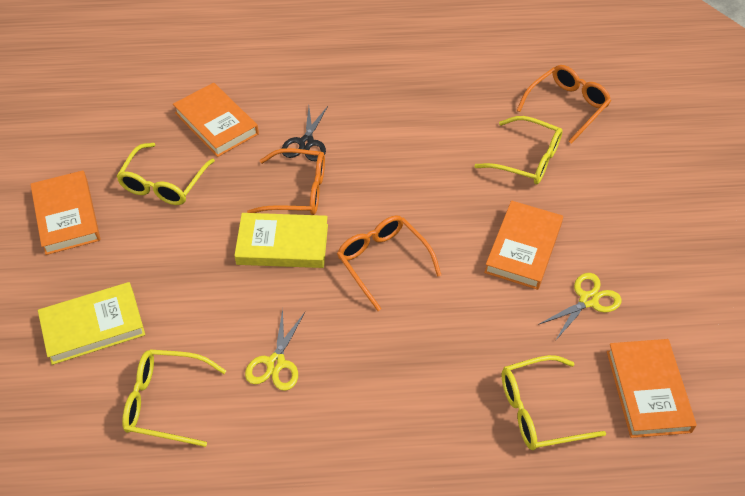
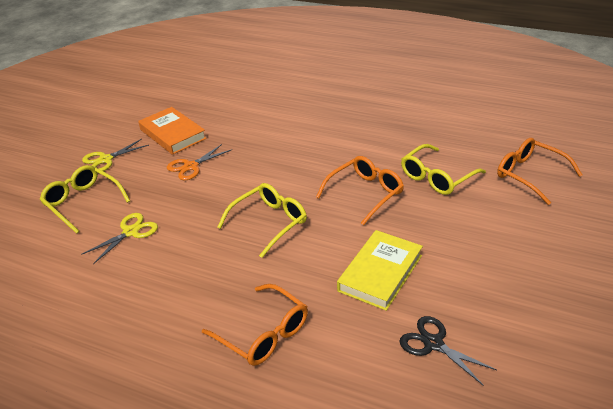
orange book: [30,170,100,255] [173,83,259,157] [484,200,563,290] [607,339,697,438] = 4 -> [138,107,207,155] = 1
orange scissors: none = 0 -> [167,144,231,180] = 1
yellow book: [38,282,145,365] [234,213,328,268] = 2 -> [337,230,423,311] = 1
yellow glasses: [116,143,215,205] [122,349,226,447] [474,116,563,184] [501,355,606,450] = 4 -> [40,165,130,234] [217,183,307,258] [401,144,486,195] = 3

